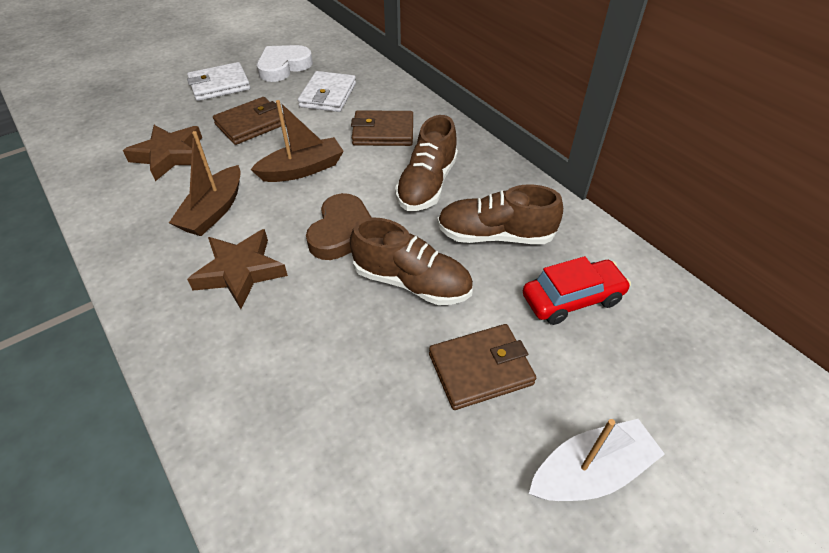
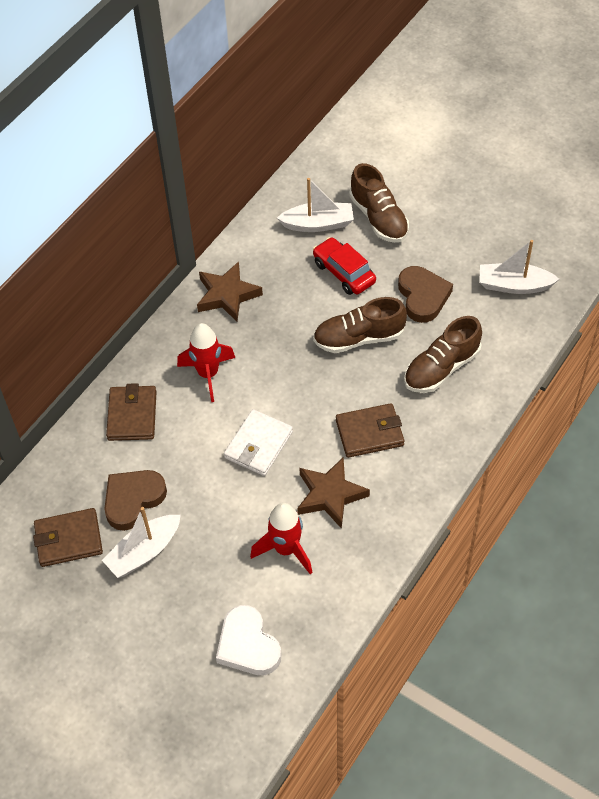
brown boat: [169,131,241,236] [250,100,344,182] = 2 -> none = 0
brown heart: [306,193,372,260] = 1 -> [104,470,167,531] [398,266,453,323] = 2
red rocket: none = 0 -> [177,323,235,402] [250,503,312,574] = 2
white boat: [529,419,665,501] = 1 -> [102,507,181,578] [277,178,354,232] [479,240,559,294] = 3
white wallet: [187,62,250,101] [298,71,356,112] = 2 -> [224,409,293,476] = 1

